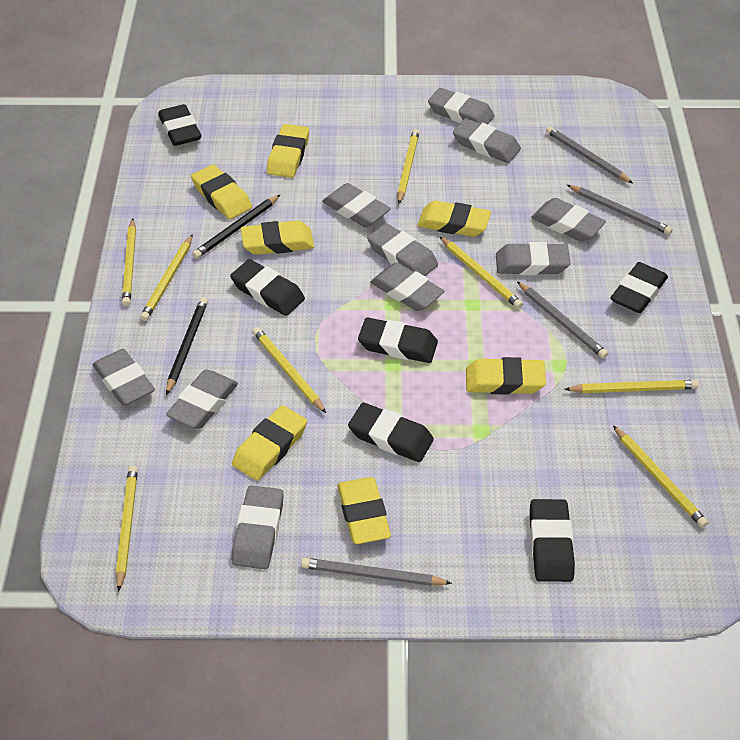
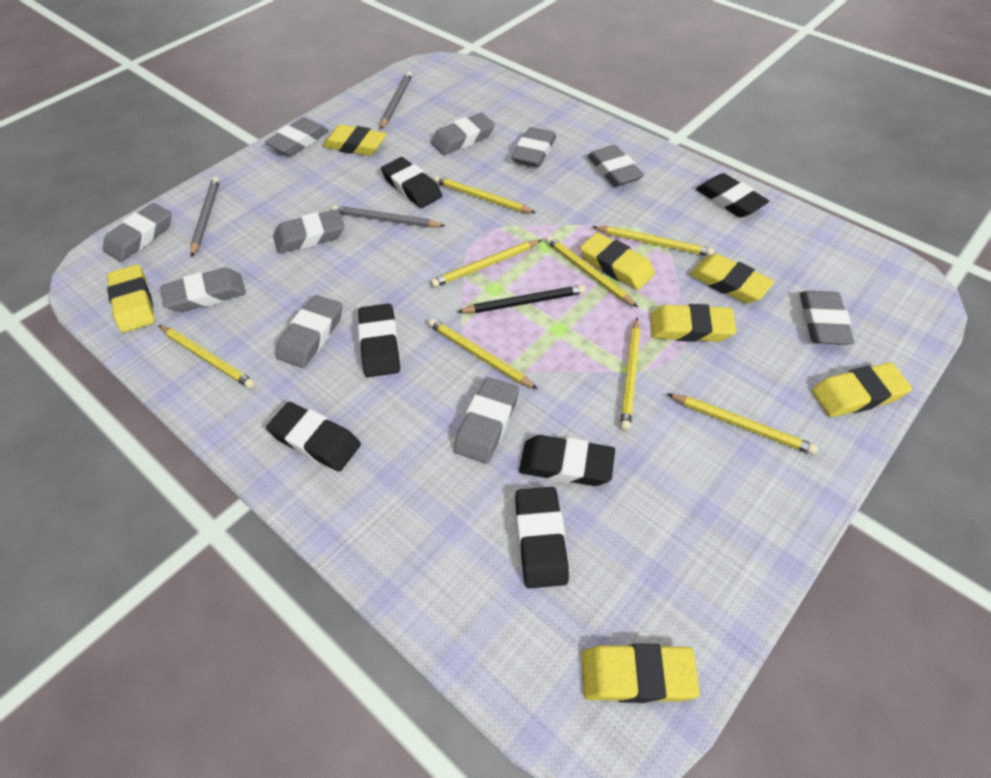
black pencil: [166,297,208,395] [193,195,280,259] = 2 -> [457,285,586,313] = 1
grey pencil: [301,558,452,586] [517,281,608,359] [546,126,633,183] [567,185,672,235] = 4 -> [191,177,220,257] [332,205,445,228] [380,71,412,129] = 3

